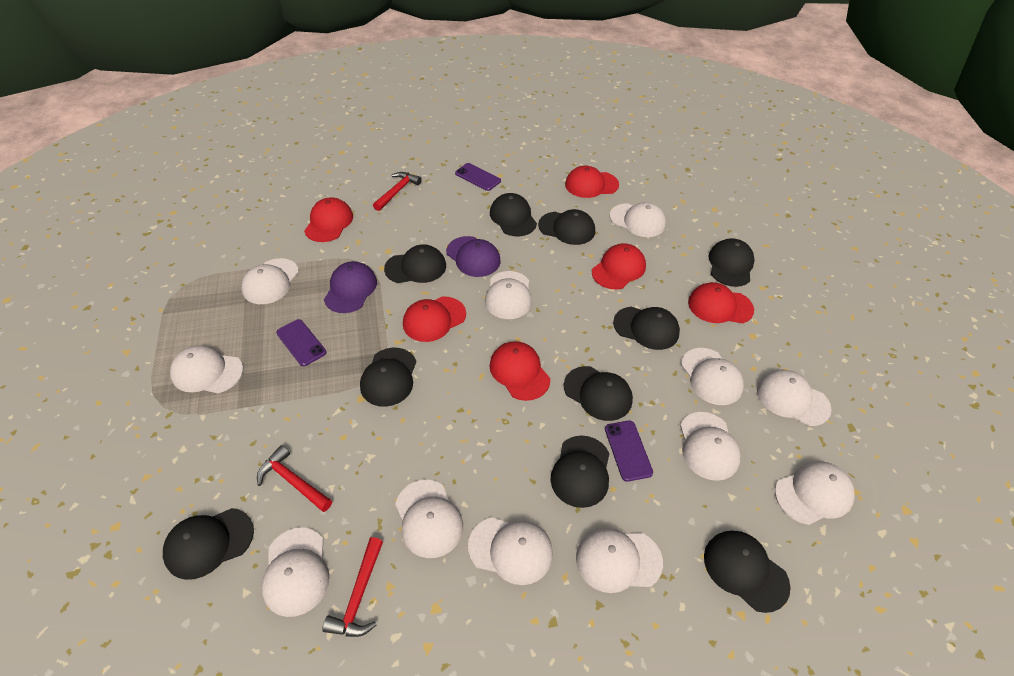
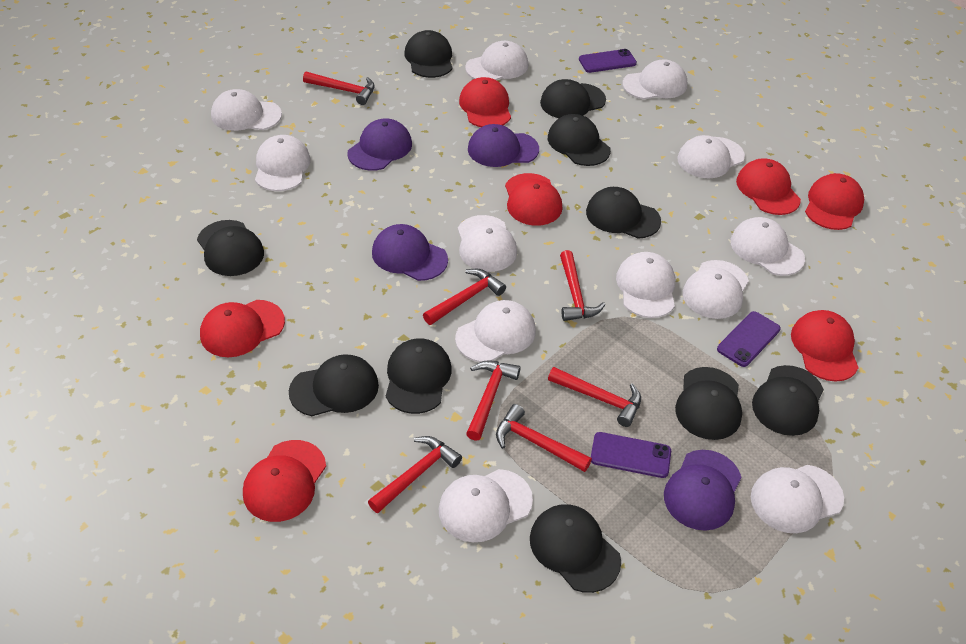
purple cap: [324,261,377,313] [446,236,501,277] = 2 -> [347,119,412,171] [372,224,448,281] [468,124,539,167] [664,450,742,531] = 4
red cap: [304,197,353,242] [403,297,466,342] [489,341,550,401] [565,166,619,198] [592,243,646,289] [688,282,754,323] = 6 -> [200,300,285,357] [243,440,326,522] [459,77,511,127] [505,173,563,226] [736,158,801,215] [791,310,859,381] [805,173,864,230] = 7
red hammer: [257,445,332,512] [322,537,383,637] [373,172,422,211] = 3 -> [303,72,375,105] [368,436,462,513] [423,269,506,325] [466,360,521,441] [496,404,592,472] [548,367,641,427] [560,250,605,321] = 7

